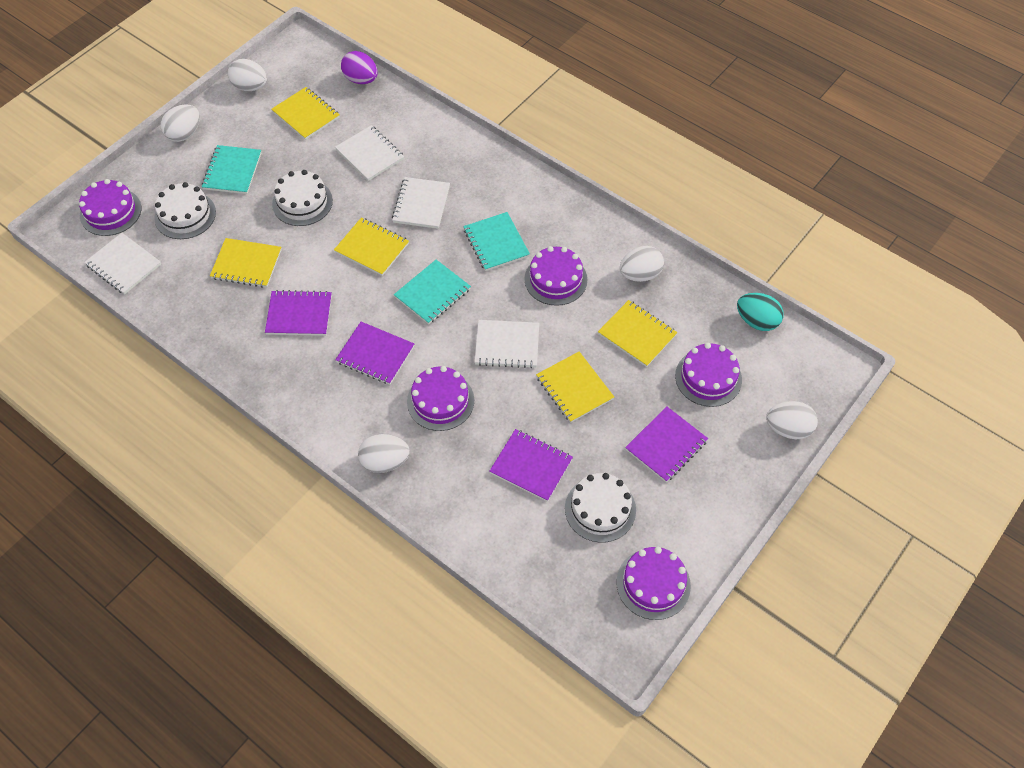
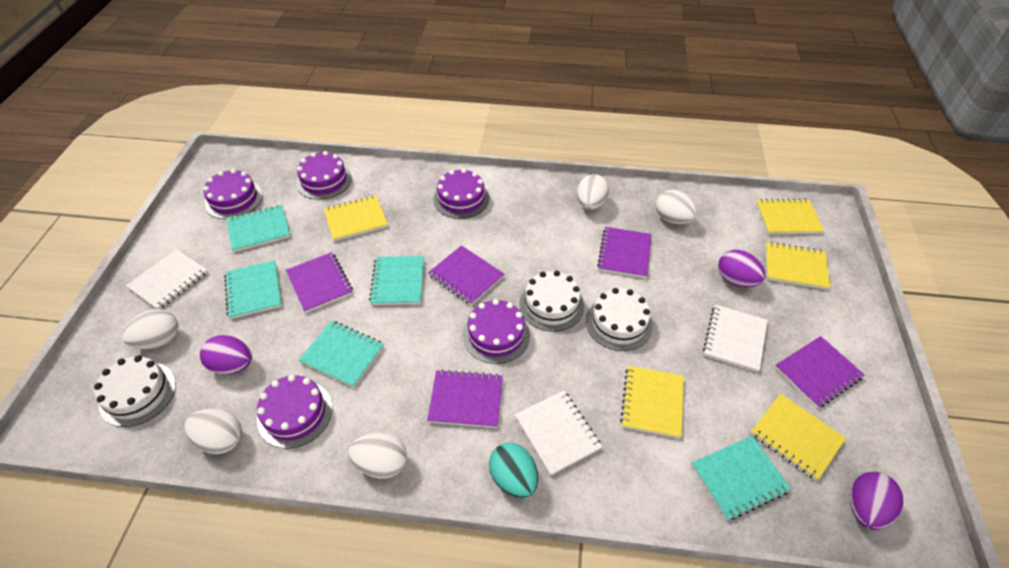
purple egg: [341,51,378,84] = 1 -> [200,335,252,375] [718,250,765,287] [850,472,904,530] = 3
purple notebook: [265,290,332,336] [335,322,414,385] [489,429,573,502] [625,406,708,482] = 4 -> [286,252,353,313] [427,369,503,428] [428,245,504,305] [597,227,652,278] [775,336,865,408] = 5
turquoise notebook: [202,145,261,194] [394,260,471,324] [463,212,530,271] = 3 -> [224,260,282,319] [227,205,290,252] [299,321,384,388] [369,256,424,305] [691,436,791,520] = 5
white notebook: [84,233,161,295] [335,125,404,181] [392,177,450,229] [475,320,539,368] = 4 -> [126,249,208,309] [515,391,602,476] [703,305,768,372] = 3

